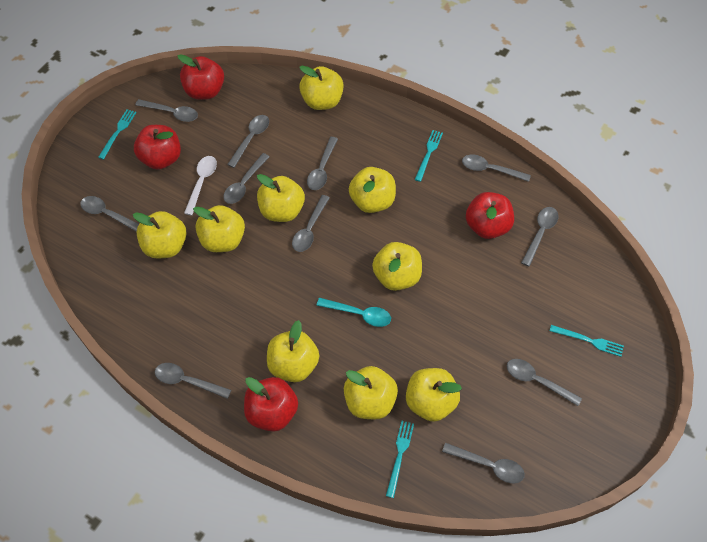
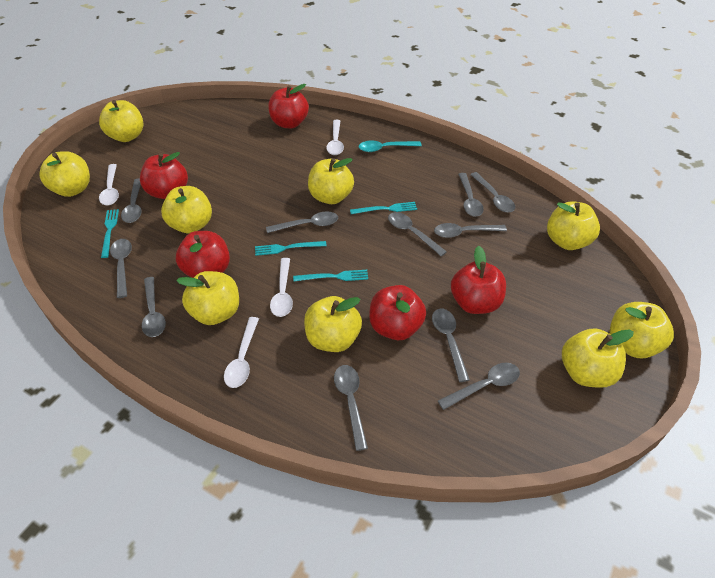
red apple: [134,125,181,170] [178,54,224,100] [244,377,298,432] [466,192,514,239] = 4 -> [140,152,188,199] [176,231,230,278] [268,84,309,128] [369,285,426,340] [451,246,506,314] = 5
white spoon: [184,156,217,216] = 1 -> [99,164,119,205] [224,317,259,388] [270,258,293,317] [326,120,344,155] = 4

